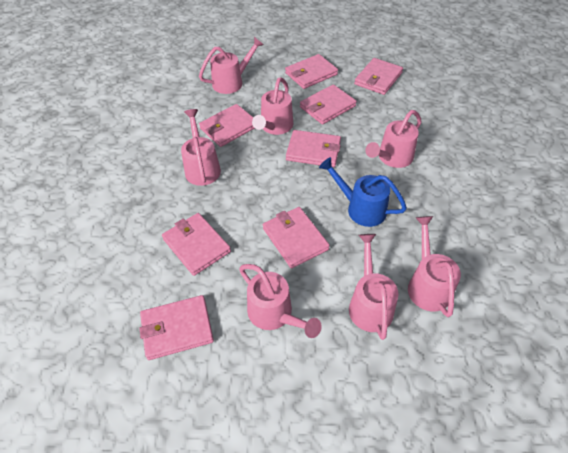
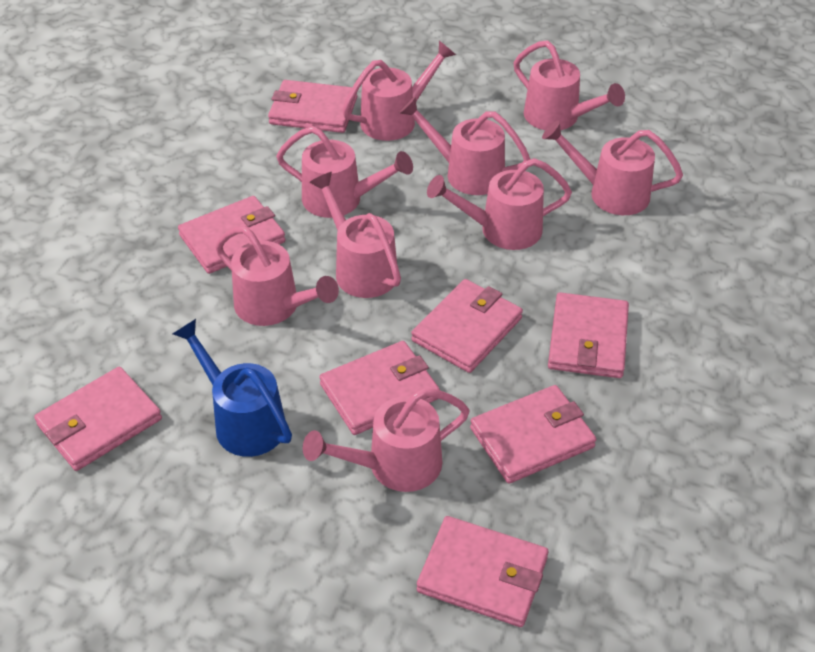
pink watering can: [181,109,221,186] [199,37,264,94] [239,264,322,338] [252,77,293,135] [349,234,399,340] [365,110,421,168] [408,216,461,317] = 7 -> [215,226,339,326] [276,126,413,218] [303,388,470,492] [309,172,401,298] [342,41,456,141] [399,97,530,195] [427,158,572,250] [514,40,625,130] [542,120,683,215] = 9

